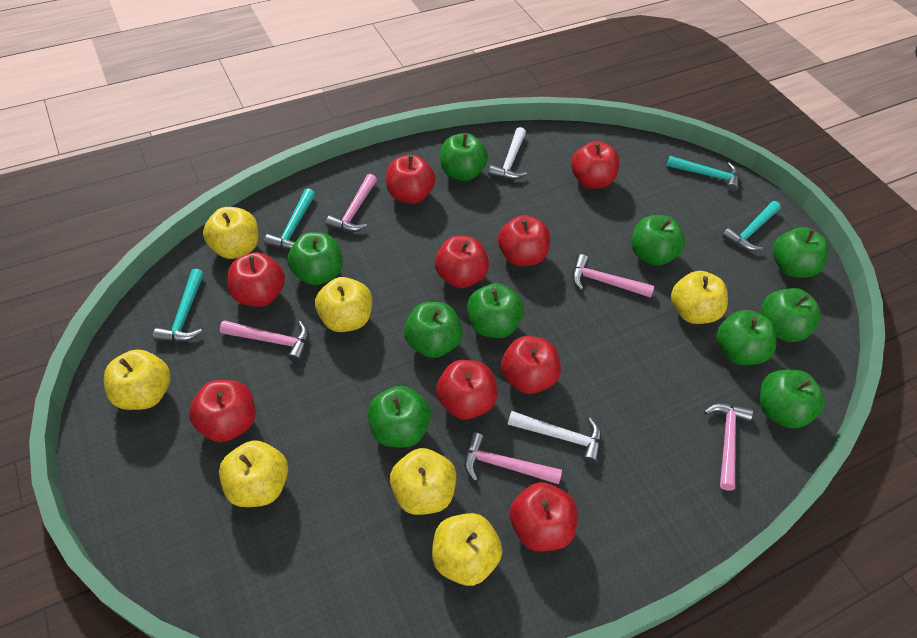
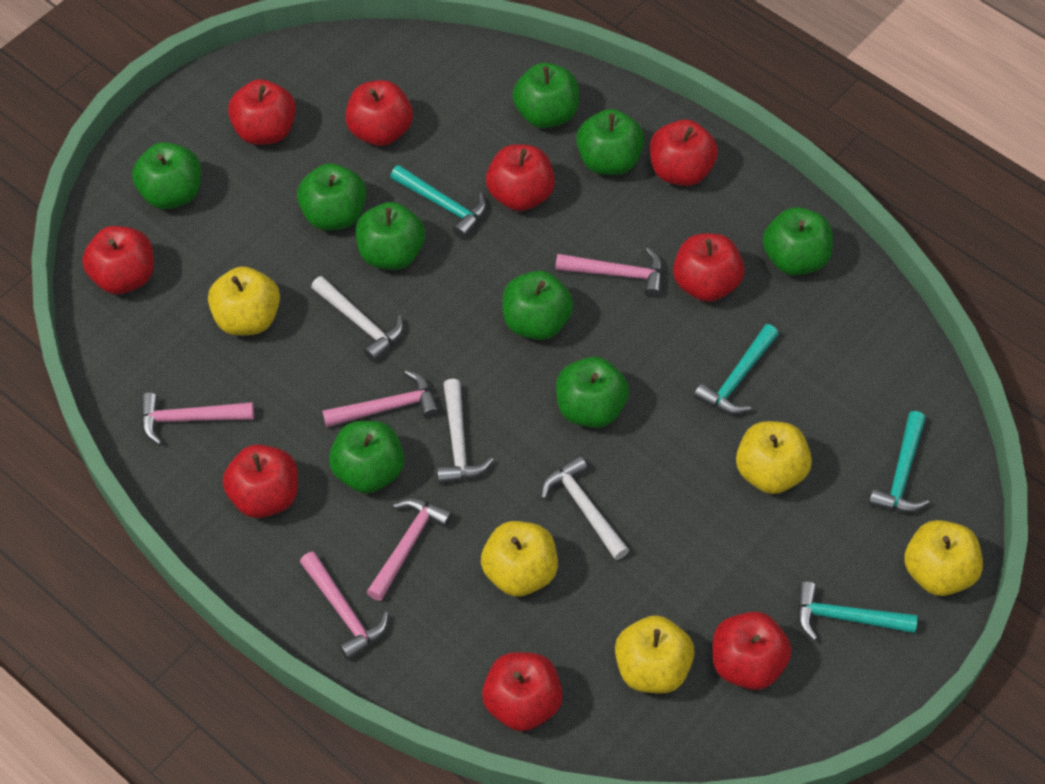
green apple: [287,232,343,285] [368,386,431,448] [404,302,463,358] [440,133,488,181] [467,283,524,338] [632,215,685,266] [716,310,776,365] [760,370,825,429] [761,288,821,342] [773,227,829,278] = 10 -> [132,142,201,209] [297,163,366,230] [329,421,404,493] [356,202,425,270] [502,270,574,340] [512,63,579,128] [556,357,629,428] [576,109,645,175] [763,207,833,275] = 9
white hammer: [489,127,527,180] [508,411,602,464] = 2 -> [311,276,404,362] [437,379,493,484] [541,456,629,560] = 3
yellow apple: [104,349,171,410] [203,207,259,259] [219,440,288,507] [315,277,372,332] [390,448,456,515] [432,513,502,586] [671,271,728,324] = 7 -> [208,266,280,336] [481,521,558,597] [615,615,695,694] [736,421,812,494] [904,520,983,596] = 5

